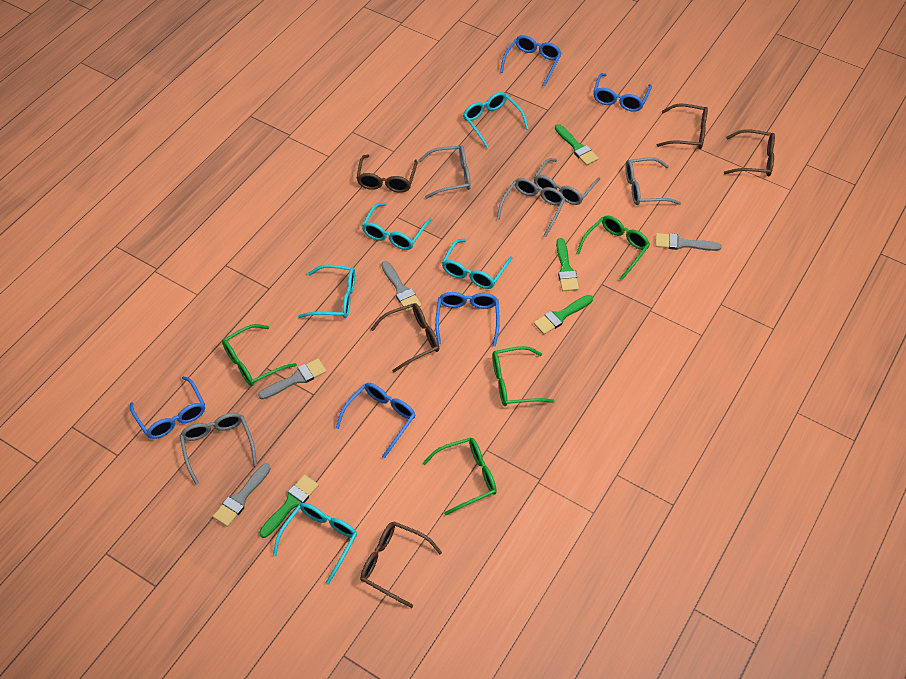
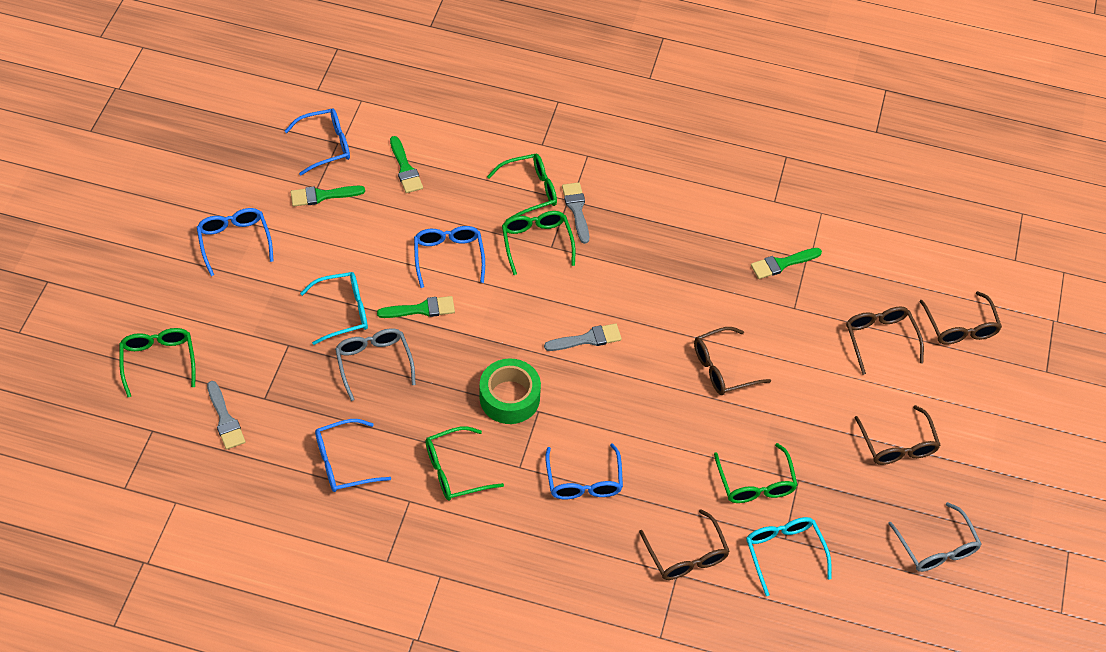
green glasses: [222,324,297,386] [423,437,497,515] [492,346,555,406] [576,215,650,280] = 4 -> [119,328,196,397] [426,426,504,500] [487,154,557,221] [502,211,575,275] [714,443,798,503] = 5
green tape: none = 0 -> [480,358,541,424] = 1
grey brush: [213,463,271,527] [258,359,327,399] [381,261,421,312] [655,233,722,251] = 4 -> [207,381,246,450] [544,323,622,351] [562,182,589,244] = 3
grey glasses: [179,413,257,485] [418,145,471,199] [497,178,565,238] [534,158,600,205] [625,157,681,205] = 5 -> [335,328,416,401] [888,502,981,572] = 2
turquoise glasses: [273,503,357,585] [298,265,355,318] [362,203,431,250] [442,239,512,289] [463,92,529,148] = 5 -> [300,272,368,345] [746,517,832,596] = 2

